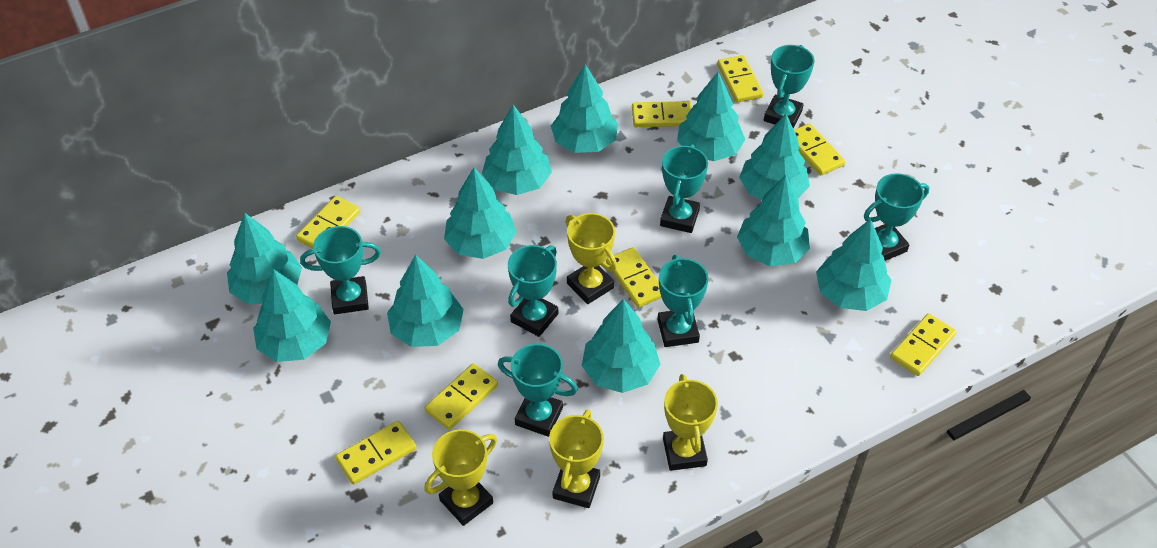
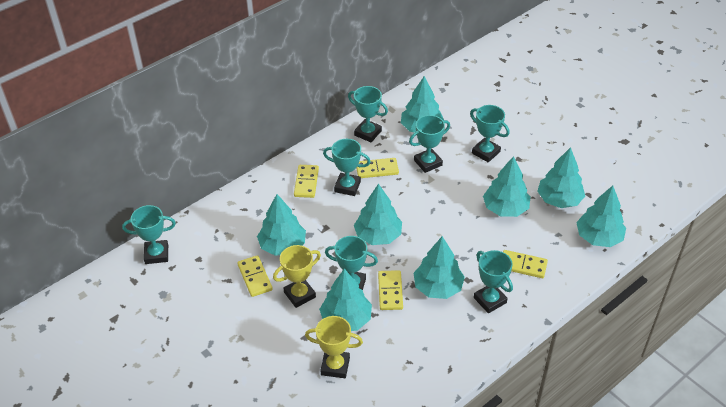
turquoise tree: [227,213,302,305] [253,269,331,362] [387,255,464,347] [444,168,517,259] [482,105,552,195] [551,64,618,153] [582,299,660,393] [677,72,745,161] [737,175,810,266] [739,114,810,200] [816,219,892,311] = 11 -> [257,194,306,256] [319,269,372,331] [354,184,402,245] [401,76,444,133] [413,236,465,299] [483,156,531,217] [537,147,585,208] [576,186,626,247] = 8
yellow domino: [296,196,360,249] [335,421,417,484] [425,363,498,430] [606,247,662,308] [632,101,692,127] [717,55,763,102] [794,123,845,175] [890,313,956,376] = 8 -> [237,255,273,297] [294,165,319,198] [356,158,399,178] [378,270,403,310] [503,250,548,278] = 5
yellow trophy: [424,429,497,526] [549,410,604,508] [566,213,617,304] [663,374,718,471] = 4 -> [273,245,321,308] [305,316,363,378] = 2

